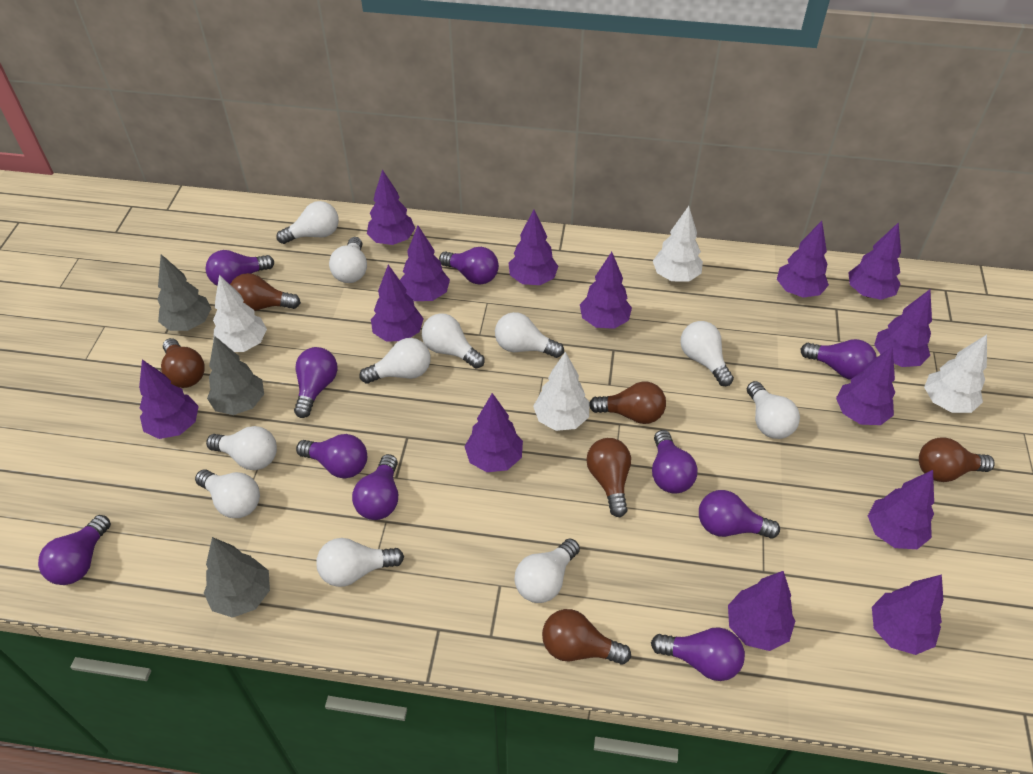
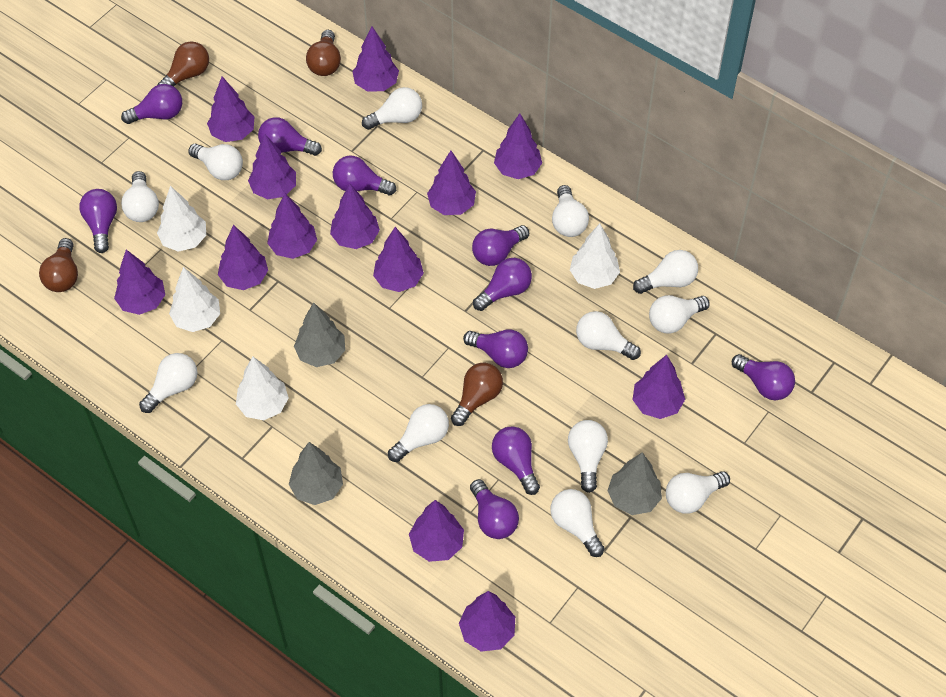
brown light bulb: [161,338,205,388] [230,273,301,311] [542,609,631,665] [586,438,631,517] [589,382,666,424] [919,437,995,482] = 6 -> [39,238,78,292] [158,41,209,87] [306,30,341,76] [451,363,503,426] = 4
purple tree: [139,359,199,439] [367,169,415,245] [371,265,424,341] [400,226,450,301] [464,393,523,472] [509,210,558,285] [580,252,632,329] [728,571,795,651] [777,221,829,298] [836,347,895,425] [848,222,901,300] [868,470,934,549] [872,575,943,655] [874,289,932,367] = 14 -> [114,250,165,315] [207,76,255,142] [218,225,268,290] [248,134,296,199] [267,194,317,259] [330,184,380,249] [352,27,399,92] [373,227,424,292] [409,500,464,562] [427,151,476,215] [459,591,515,652] [494,113,542,179] [633,355,685,419] = 13
white light bulb: [195,469,260,518] [206,426,277,470] [276,201,339,244] [316,538,404,587] [329,237,367,283] [359,338,431,384] [422,314,485,369] [495,312,564,358] [514,538,580,603] [681,321,734,386] [747,381,800,439] = 11 -> [121,171,159,222] [139,353,197,413] [188,144,243,180] [362,87,422,130] [388,404,449,462] [550,489,605,557] [552,185,589,237] [568,420,608,493] [576,311,641,360] [633,250,698,294] [649,295,710,334] [666,471,730,514] = 12

